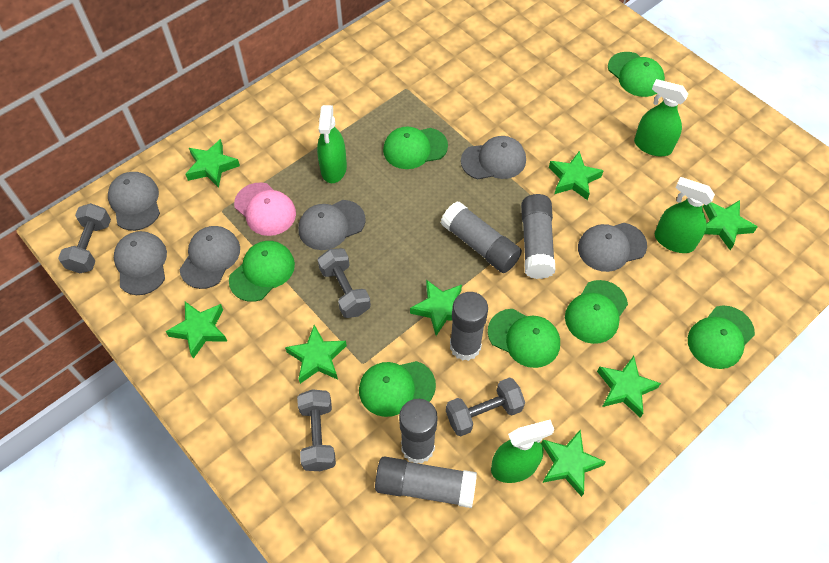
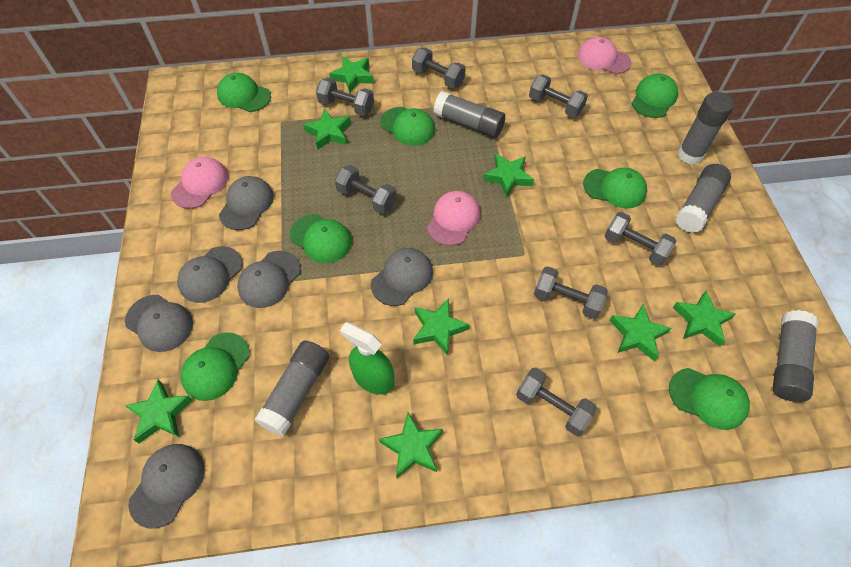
green spray bottle: [317,105,347,183] [491,420,554,483] [634,79,688,156] [655,177,715,253] = 4 -> [340,322,394,395] = 1
grey dumbbell: [58,203,111,273] [297,389,336,471] [318,248,371,318] [446,377,525,437] = 4 -> [316,78,374,116] [334,165,397,214] [412,48,466,89] [516,368,597,436] [529,74,588,117] [534,266,608,319] [605,212,676,266] = 7
pink cap: [234,182,296,236] = 1 -> [171,157,228,209] [427,191,480,246] [577,37,631,74] = 3

